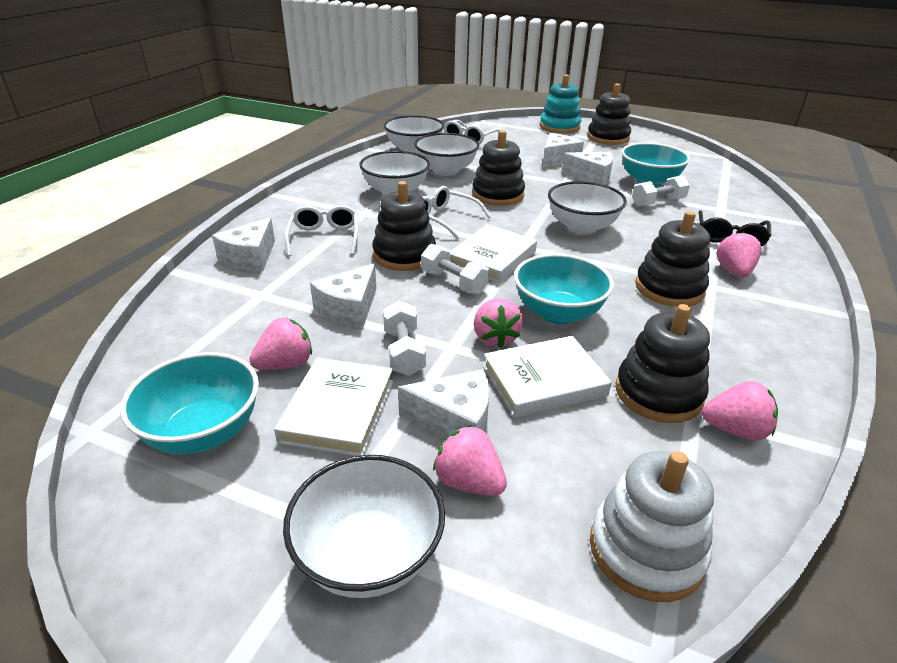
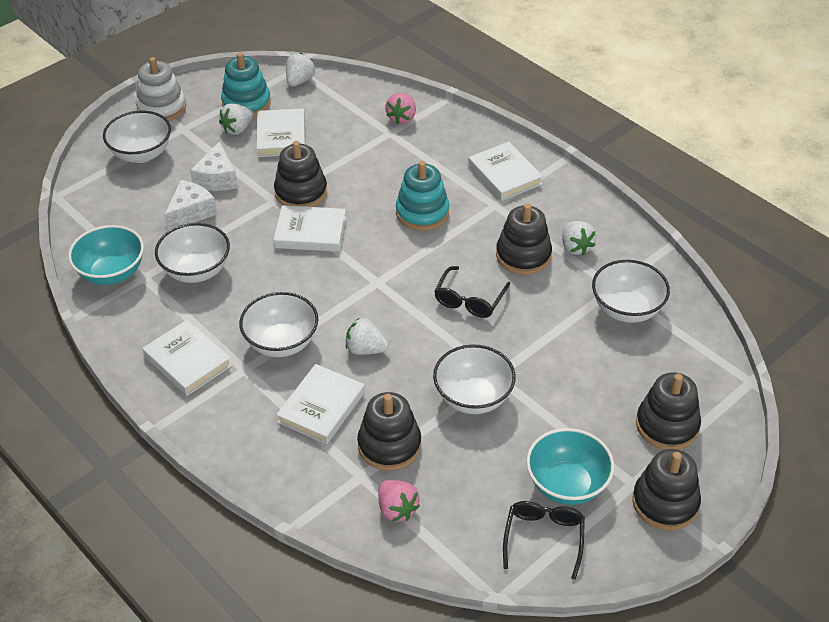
black glasses: [699,210,771,246] = 1 -> [434,266,510,318] [503,501,585,580] = 2
pink strawberry: [249,318,312,370] [433,425,507,496] [474,298,523,348] [702,381,778,440] [716,231,762,277] = 5 -> [378,480,420,522] [385,93,416,124] = 2
turquoise bowl: [120,352,259,454] [514,254,614,324] [621,143,690,187] = 3 -> [68,225,144,285] [526,428,614,505] = 2
turquoise stacking toy: [540,74,581,134] = 1 -> [221,52,271,117] [396,161,449,231] = 2
white book: [274,358,393,456] [450,225,537,283] [483,336,612,418] = 3 -> [142,320,232,396] [257,108,305,157] [273,205,346,252] [276,364,365,444] [468,142,543,201] = 5
white cheese: [212,217,275,271] [310,263,376,328] [398,369,490,438] [543,133,584,167] [562,152,613,185] = 5 -> [164,180,217,231] [190,141,238,191] = 2
white dumbbell: [383,301,426,376] [421,244,489,295] [632,175,690,207] = 3 -> none = 0
white glasses: [285,205,358,256] [423,186,491,239] [444,120,501,144] = 3 -> none = 0
white strawberry: none = 0 -> [219,103,253,135] [286,53,315,87] [346,318,389,355] [562,221,596,255] = 4

